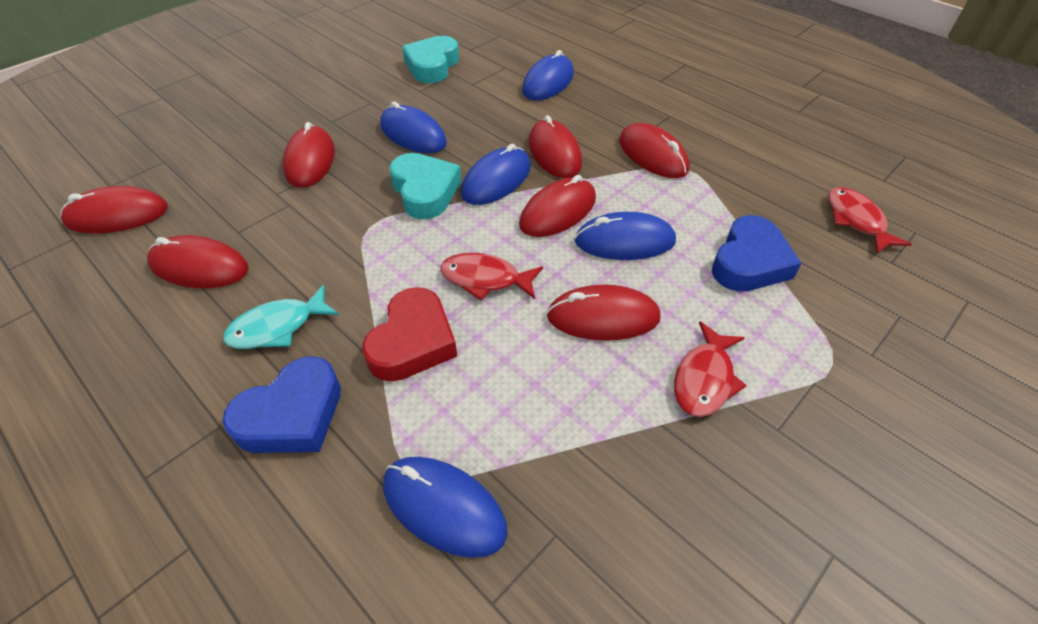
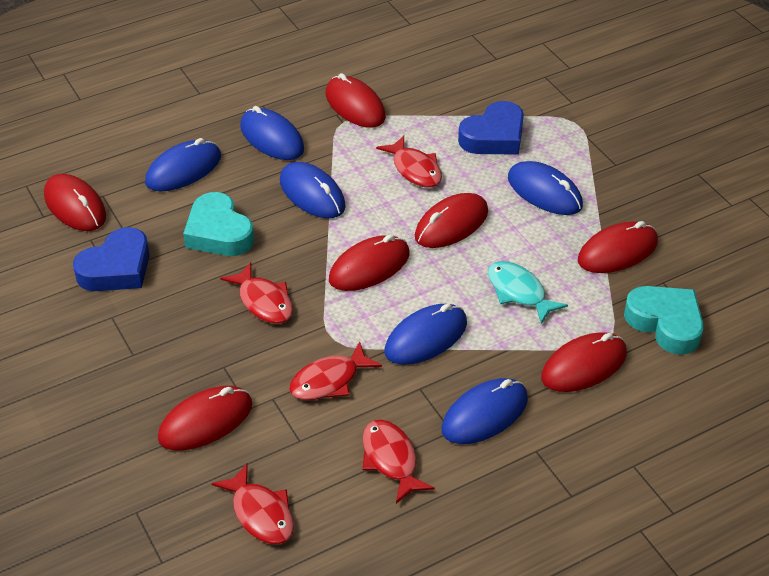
blue mouse: [380,102,447,153] [383,457,508,558] [461,144,531,205] [522,50,574,100] [575,212,676,260] = 5 -> [145,138,221,192] [240,106,304,160] [280,162,345,218] [385,303,467,365] [441,378,528,444] [508,161,583,215] = 6
red fish: [440,253,543,300] [674,321,747,417] [828,187,912,254] = 3 -> [211,463,294,544] [220,262,293,324] [289,341,382,400] [362,420,435,504] [376,135,442,188] = 5
red heart: [362,287,457,381] = 1 -> none = 0

